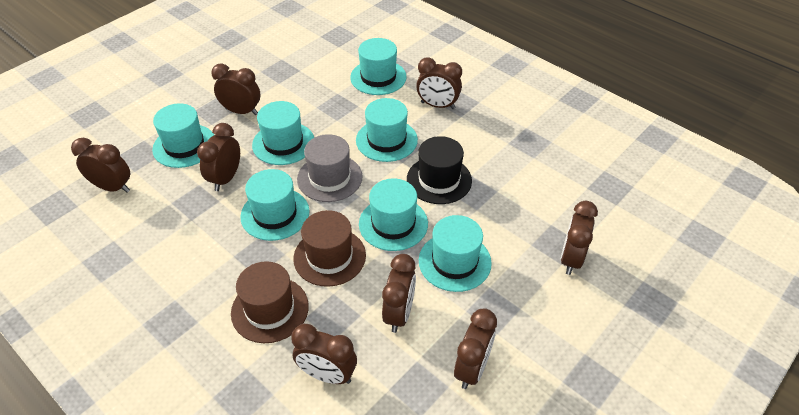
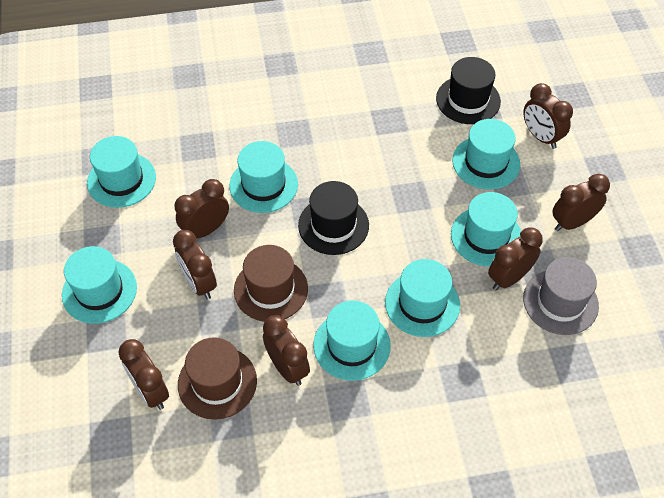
black hat: [407,136,472,204] = 1 -> [298,181,369,255] [436,57,501,124] = 2
brown clock: [71,138,130,193] [197,123,240,191] [211,63,260,115] [291,324,357,384] [382,254,416,333] [416,57,462,109] [454,308,497,389] [561,201,598,275] = 8 -> [118,339,169,410] [173,230,217,300] [174,179,229,238] [263,315,310,386] [488,227,543,290] [523,83,573,149] [552,173,610,231] = 7

